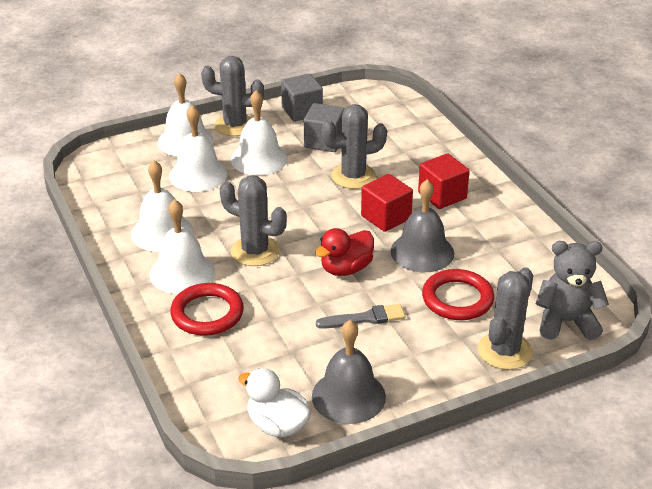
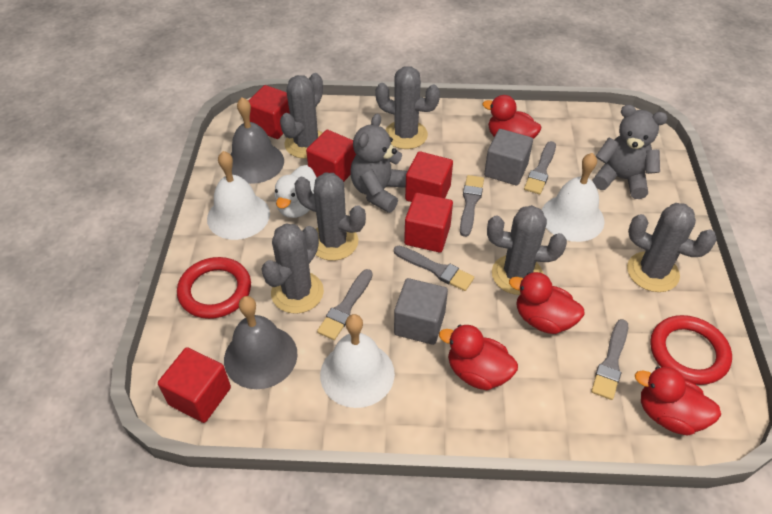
grey brush: [316,304,405,329] = 1 -> [317,269,373,340] [394,246,474,291] [460,175,484,237] [524,141,556,194] [591,319,628,400] = 5
grey cactus: [201,56,264,136] [219,176,287,266] [321,104,387,189] [478,267,533,370] = 4 -> [261,223,324,314] [280,73,323,159] [294,173,366,261] [375,66,440,149] [487,205,567,295] [627,203,717,292] = 6
grey teddy bear: [536,241,609,340] = 1 -> [350,113,408,213] [593,105,668,199] = 2
red cube: [361,174,413,232] [418,153,470,209] = 2 -> [158,347,231,423] [248,85,290,139] [306,130,356,182] [404,193,453,253] [405,151,453,202] = 5
red duck: [315,228,374,276] = 1 -> [439,325,518,390] [482,95,541,139] [509,272,585,334] [635,367,721,436] = 4
white bell: [131,160,194,252] [149,199,215,294] [158,73,214,156] [169,105,227,192] [231,90,288,175] = 5 -> [207,151,270,240] [320,314,395,408] [542,153,605,242] = 3

